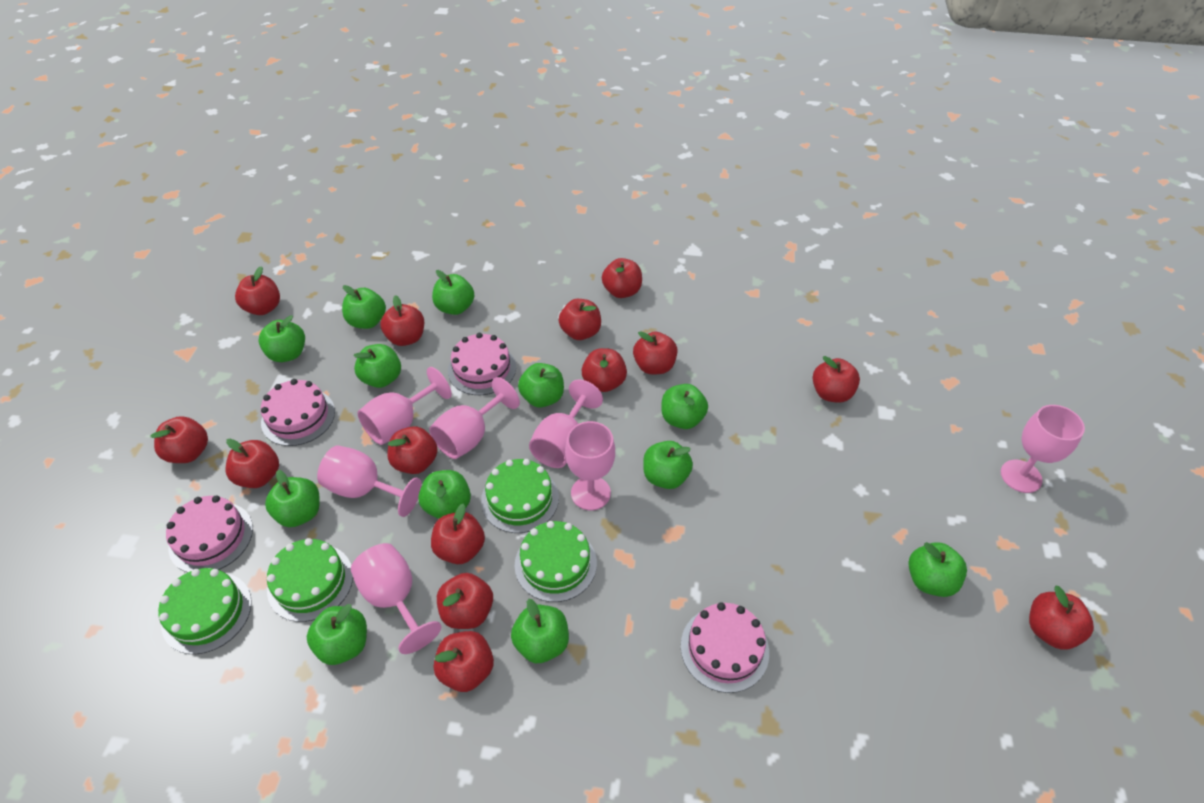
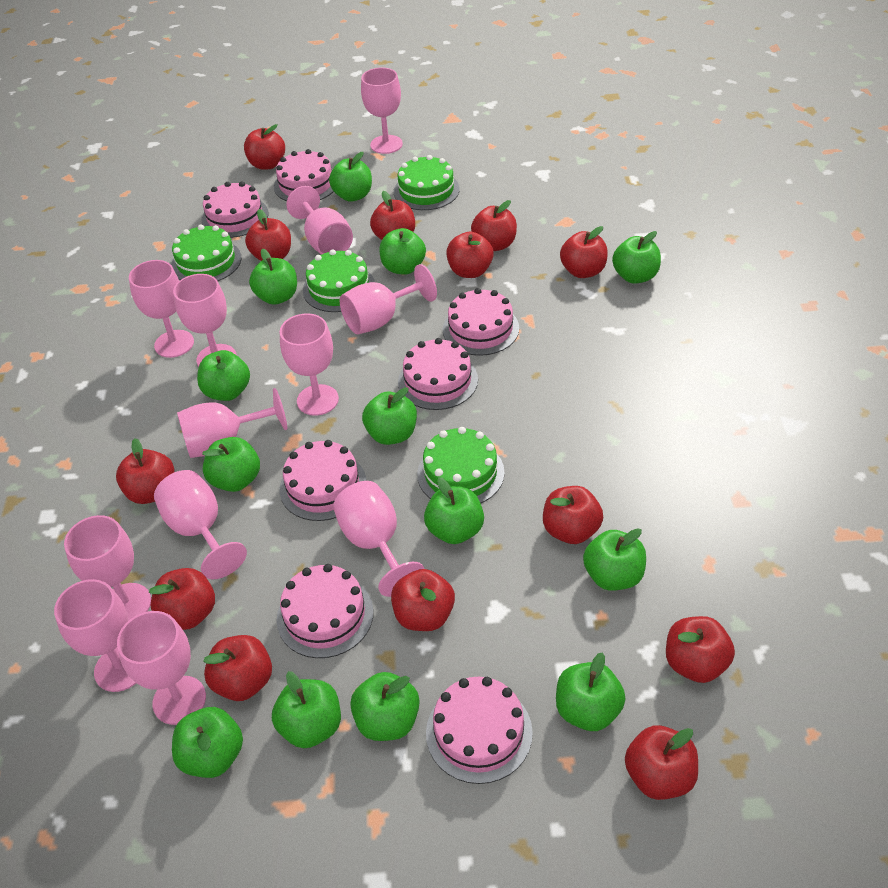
green apple: [258,315,305,362] [265,470,320,527] [307,604,367,665] [342,285,386,329] [354,344,401,388] [418,470,471,519] [432,270,474,315] [511,598,569,663] [518,363,564,407] [643,441,693,489] [662,384,708,429] [908,542,967,597] = 12 -> [172,707,243,778] [197,350,250,401] [202,437,260,492] [249,249,297,305] [272,671,341,748] [329,152,372,202] [350,672,420,741] [362,387,417,445] [379,228,426,275] [424,477,484,544] [556,652,626,731] [583,528,646,591] [612,231,661,284] = 13
pink cake: [166,496,253,572] [261,379,335,446] [448,333,516,395] [681,602,769,693] = 4 -> [201,182,269,238] [274,149,334,201] [277,564,374,658] [280,440,367,521] [398,338,478,410] [426,677,533,784] [443,288,519,356] = 7
pink goblet: [317,445,422,517] [351,543,442,654] [357,367,452,445] [429,377,520,459] [529,380,603,468] [565,421,615,510] [1001,405,1085,493] = 7 -> [54,579,136,692] [64,515,151,621] [117,611,206,725] [129,260,194,358] [154,470,247,579] [173,274,237,367] [177,388,287,458] [280,313,339,416] [287,186,353,255] [333,481,425,597] [340,264,437,335] [361,68,403,154] = 12
red apple: [150,416,208,463] [226,439,279,488] [235,266,280,315] [380,295,424,346] [387,426,438,474] [431,504,485,564] [434,631,494,692] [437,573,493,629] [558,299,601,340] [581,348,627,392] [602,258,642,298] [633,331,678,374] [812,356,860,403] [1029,585,1094,650] = 14 -> [116,438,175,504] [149,568,215,630] [203,635,272,701] [244,124,285,170] [245,209,291,261] [370,191,415,240] [391,569,455,631] [446,231,494,278] [471,200,517,251] [543,486,603,544] [560,226,608,278] [625,725,698,800] [666,616,735,683] = 13

